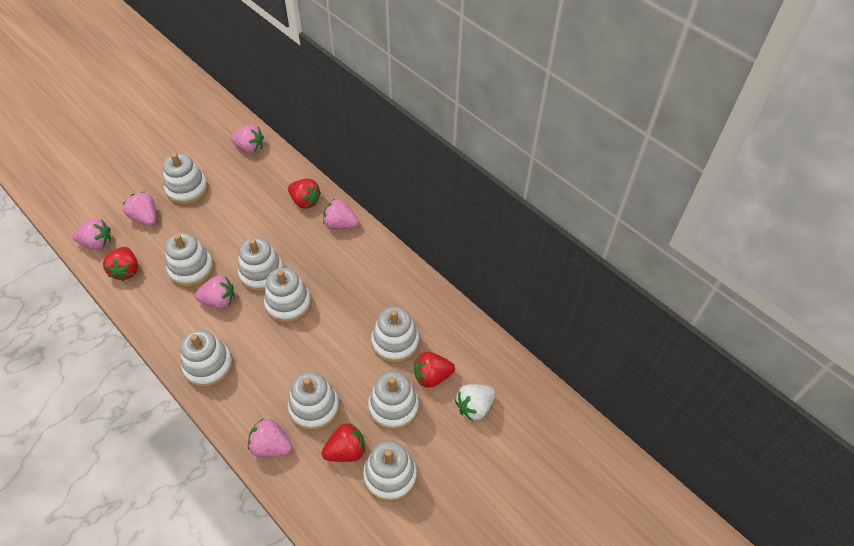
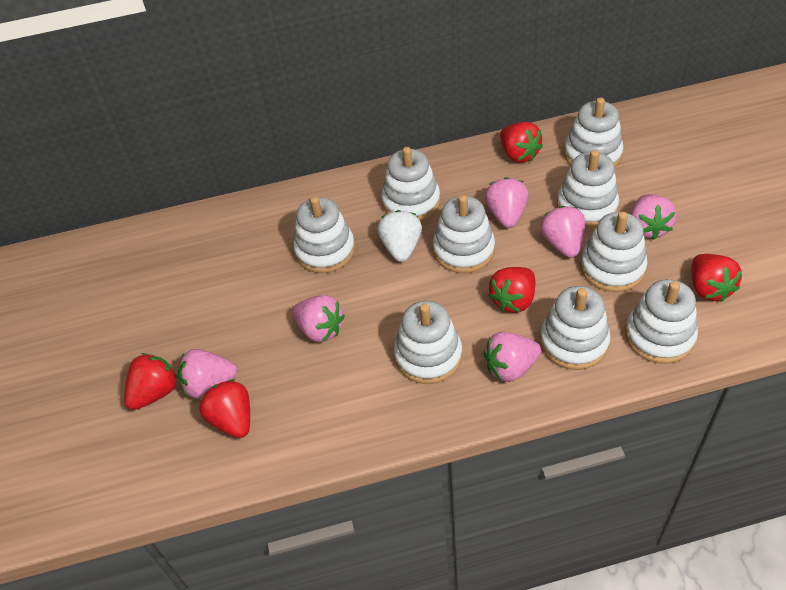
red strawberry: [103,247,138,281] [288,179,321,209] [322,423,366,462] [414,352,455,388] = 4 -> [124,353,178,410] [200,380,250,438] [488,267,535,313] [500,122,543,163] [692,254,742,302] = 5

